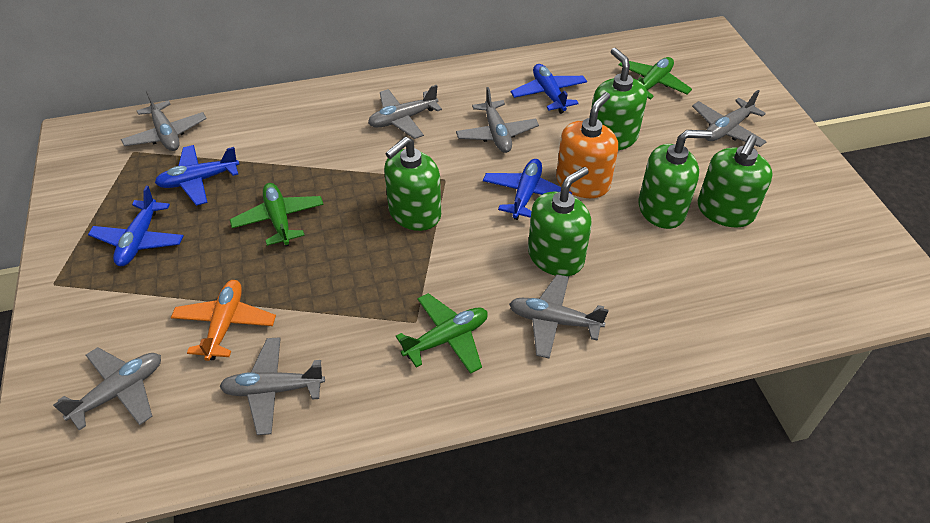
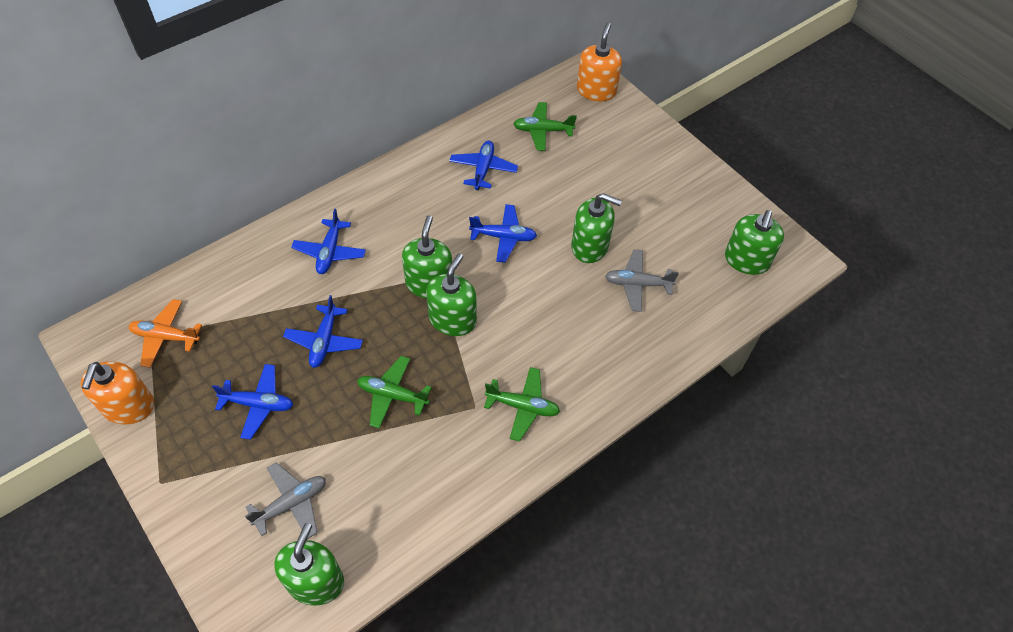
blue plane: [88,186,183,266] [155,145,239,206] [483,159,572,220] [511,64,587,114] = 4 -> [212,364,293,440] [283,295,363,368] [291,209,366,274] [449,141,518,190] [469,204,537,263] = 5
grey plane: [53,347,161,430] [121,90,207,151] [219,337,325,435] [368,85,442,139] [456,87,539,153] [509,274,609,358] [692,90,767,147] = 7 -> [245,462,326,539] [605,249,679,312] = 2
orange soap dispenser: [556,92,618,198] = 1 -> [81,361,154,424] [577,23,622,101] = 2

